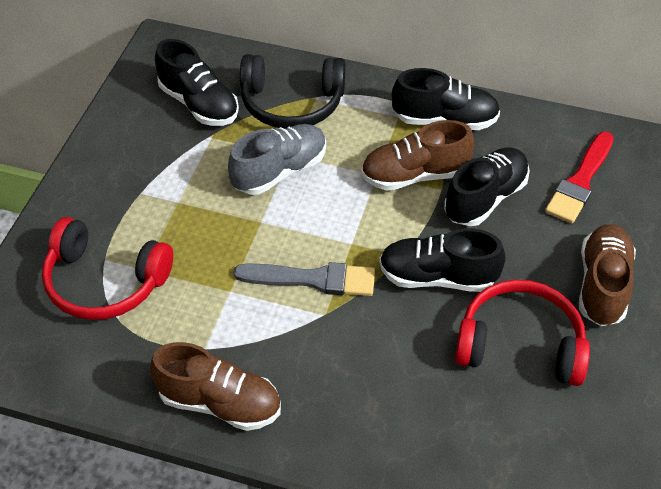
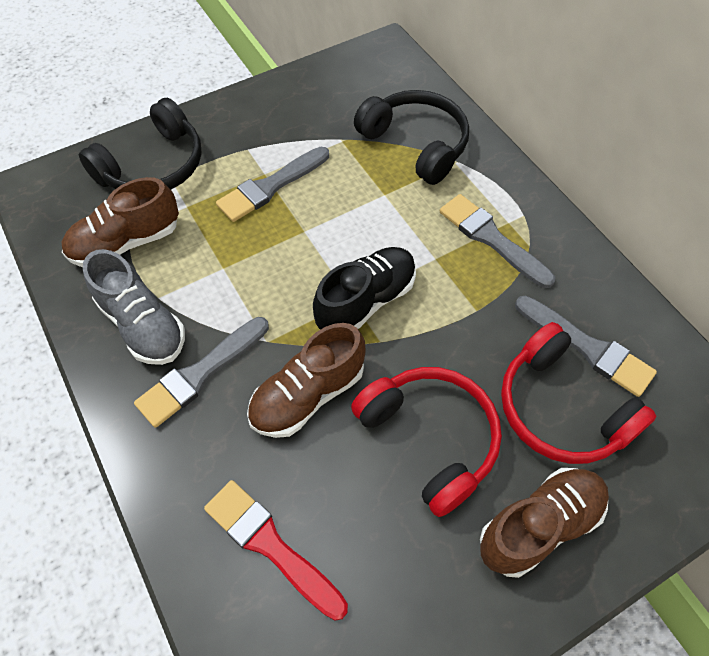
black headphones: [240,54,346,129] = 1 -> [79,98,202,189] [354,90,469,185] = 2
black shoe: [155,39,239,126] [379,228,506,292] [392,68,500,130] [444,147,530,226] = 4 -> [313,247,416,330] = 1
grey brush: [233,262,375,296] = 1 -> [134,317,269,428] [216,147,329,222] [440,194,555,288] [515,296,657,397] = 4

